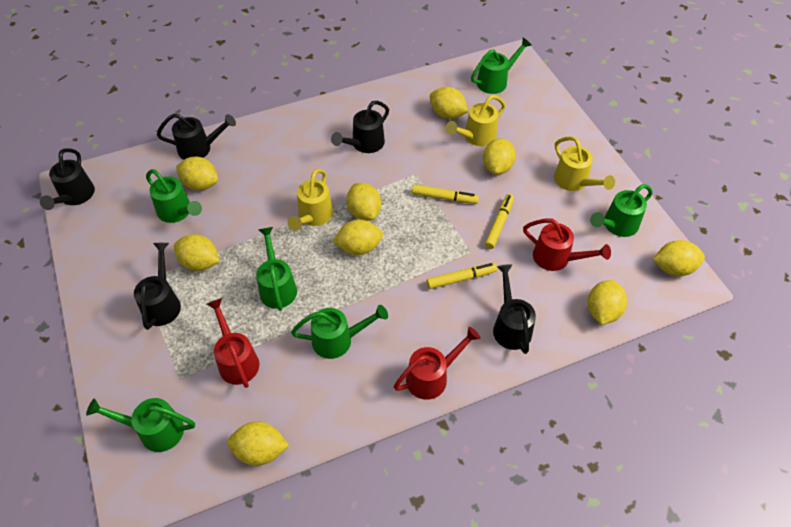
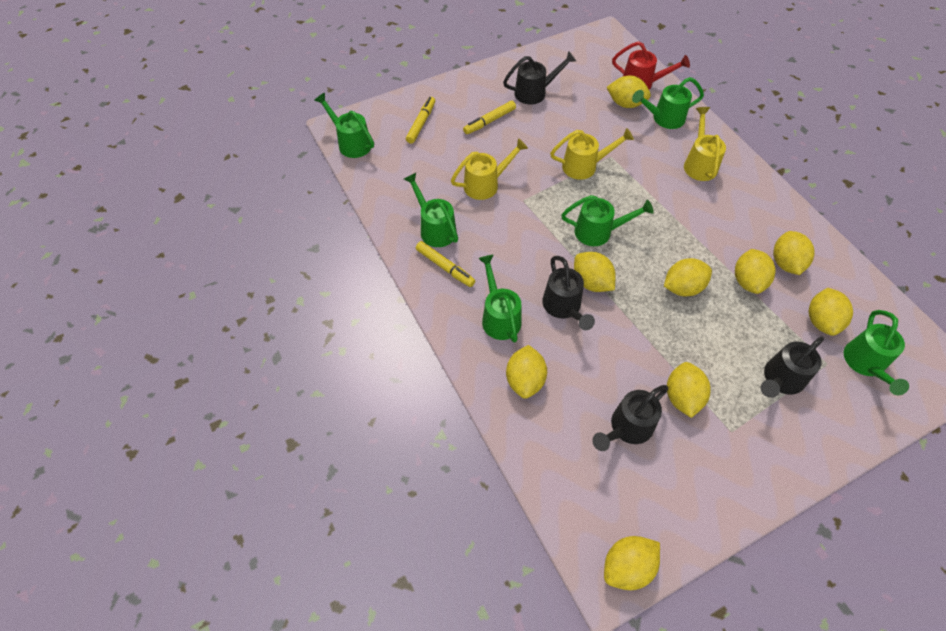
black watering can: [40,148,95,210] [134,243,181,330] [157,114,236,159] [331,101,389,153] [493,264,536,354] = 5 -> [503,51,576,105] [542,256,595,330] [592,385,668,451] [761,337,824,398] = 4
red watering can: [207,298,259,388] [394,327,481,400] [523,218,611,271] = 3 -> [612,41,690,89] = 1

